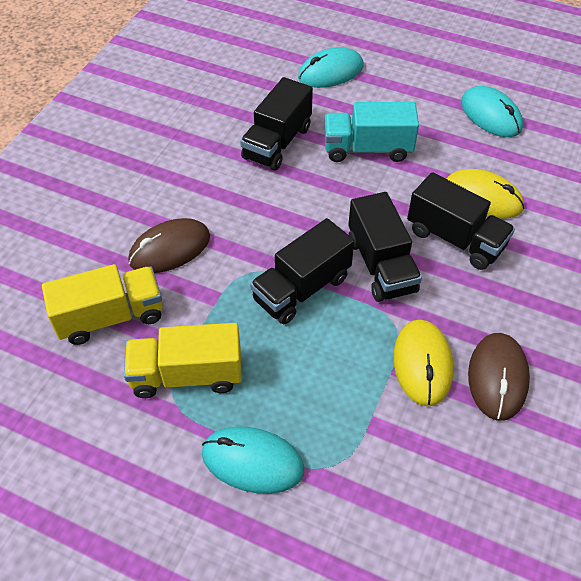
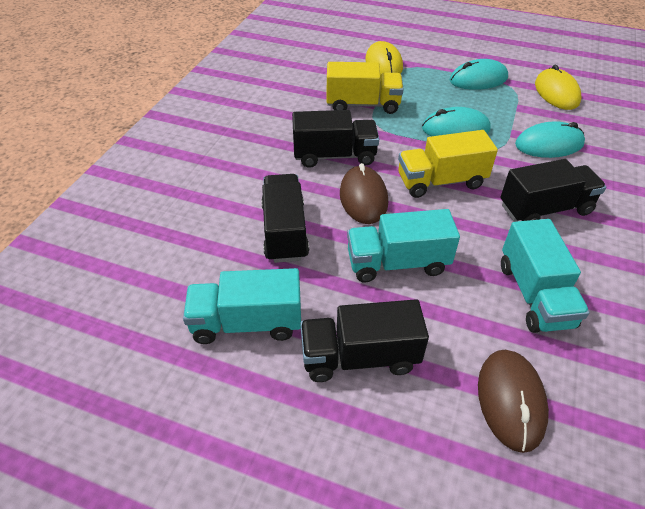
turquoise truck: [324,102,419,162] = 1 -> [183,268,301,344] [347,209,460,282] [501,219,590,333] = 3

